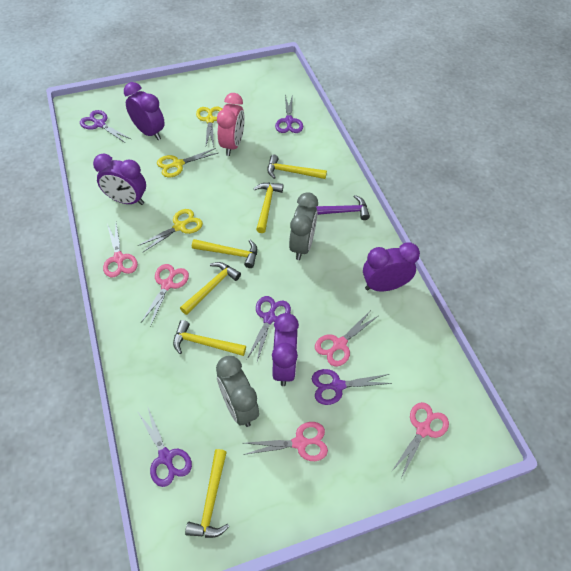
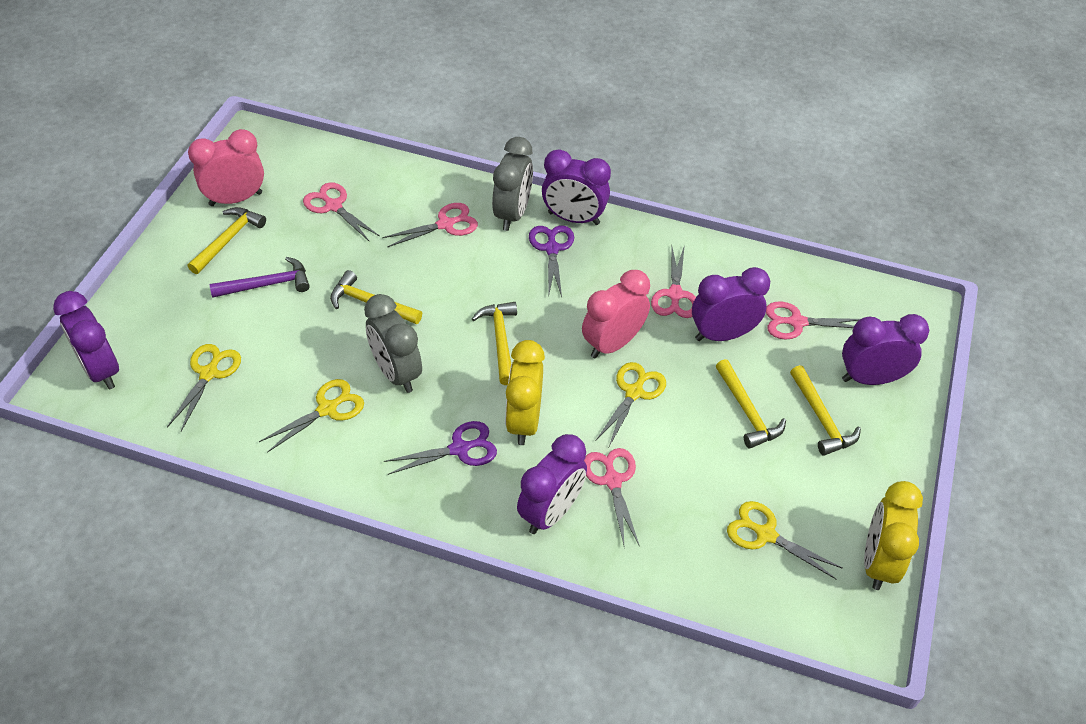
pink clock: [217,93,245,156] = 1 -> [188,129,264,206] [582,270,650,359] = 2
purple clock: [93,153,146,205] [124,82,165,140] [272,313,299,386] [363,242,420,291] = 4 -> [53,291,119,389] [517,434,587,534] [542,149,611,225] [692,267,770,341] [842,314,929,385] = 5
purple scissors: [80,110,131,143] [137,406,192,487] [247,296,291,361] [275,94,303,133] [312,369,392,405] = 5 -> [384,421,497,475] [529,225,574,297] = 2
yellow clock: none = 0 -> [505,340,545,445] [864,481,923,590] = 2
yellow hammer: [173,320,246,356] [180,262,241,315] [185,449,229,538] [192,239,257,268] [253,183,284,233] [267,154,327,179] = 6 -> [187,207,266,274] [330,270,422,324] [472,302,517,385] [716,359,786,449] [790,365,861,456] = 5
yellow scissors: [138,209,203,252] [157,148,218,177] [196,107,222,147] = 3 -> [167,344,241,431] [259,379,364,453] [596,362,666,446] [727,501,843,580] = 4

